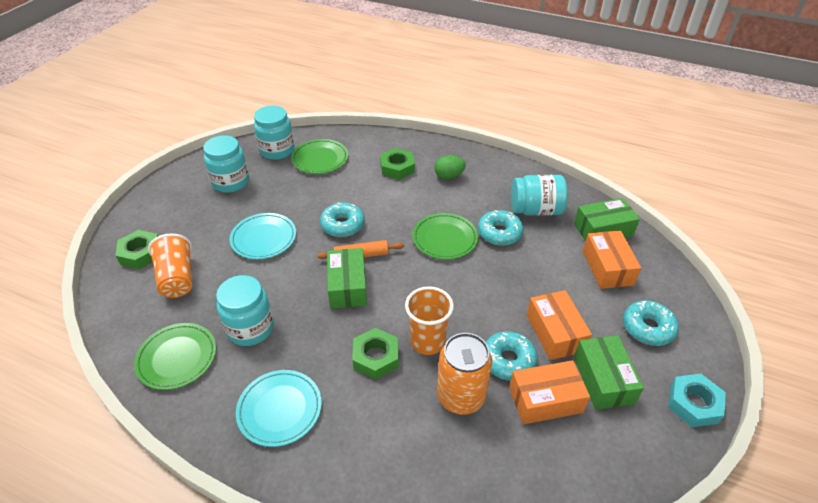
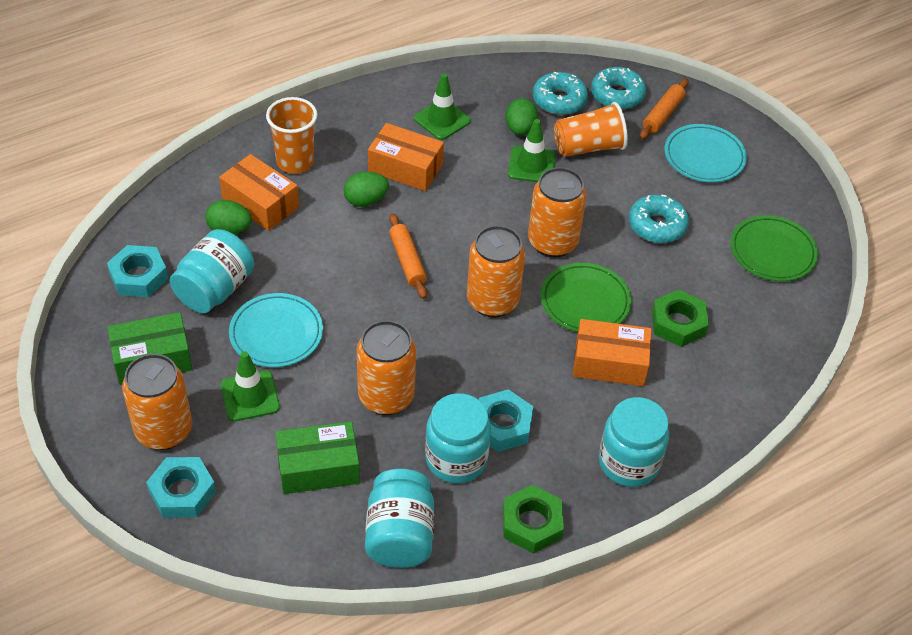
green box: [327,248,367,309] [574,198,640,241] [574,335,644,410] = 3 -> [108,312,192,385] [276,421,360,494] = 2
green egg: [434,155,466,179] = 1 -> [205,200,252,235] [343,172,389,207] [505,98,538,136] = 3
green nut: [116,230,158,269] [353,328,398,379] [380,148,415,180] = 3 -> [503,485,564,554] [652,289,709,347] = 2
green plate: [134,323,216,390] [291,139,348,174] [412,213,478,260] = 3 -> [541,263,631,332] [730,215,818,281] = 2
green traffic cone: none = 0 -> [221,351,280,421] [414,73,471,140] [508,119,556,182] = 3
orange can: [437,333,492,415] = 1 -> [122,354,192,450] [357,320,416,415] [467,225,525,318] [528,167,587,258] = 4
orange rolling pin: [317,240,404,259] = 1 -> [389,213,427,299] [639,79,688,140] = 2
turquoise donut: [320,203,365,237] [478,210,524,246] [486,331,538,381] [623,300,679,346] = 4 -> [533,72,588,115] [591,67,646,109] [629,195,689,243] = 3
turquoise nut: [668,374,726,427] = 1 -> [107,245,168,297] [146,457,216,518] [479,389,533,452] = 3

